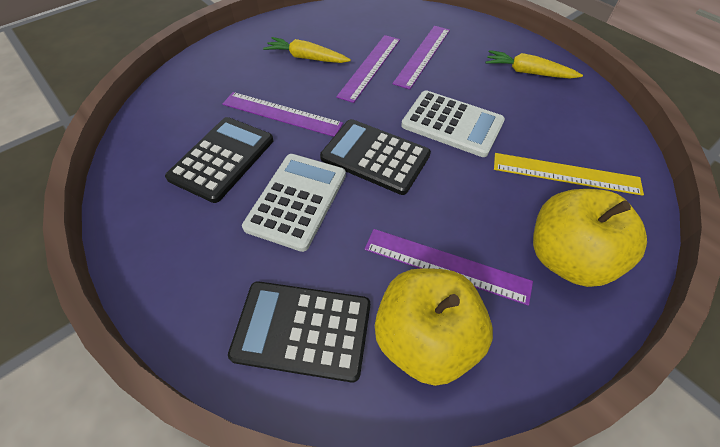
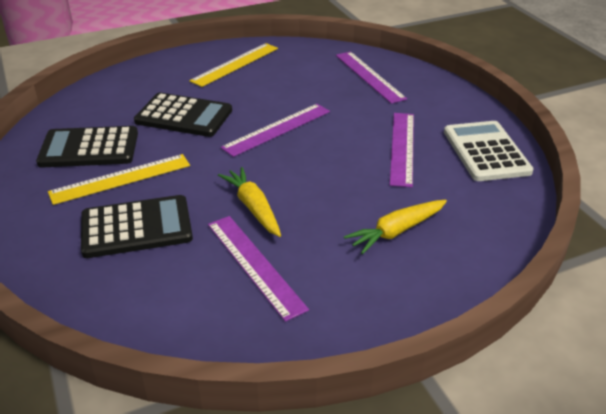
white calculator: [242,154,346,252] [401,90,505,157] = 2 -> [444,121,534,181] = 1
yellow apple: [375,268,493,386] [533,189,647,287] = 2 -> none = 0
yellow ruler: [494,153,644,196] = 1 -> [48,154,190,205] [189,43,278,87] = 2

